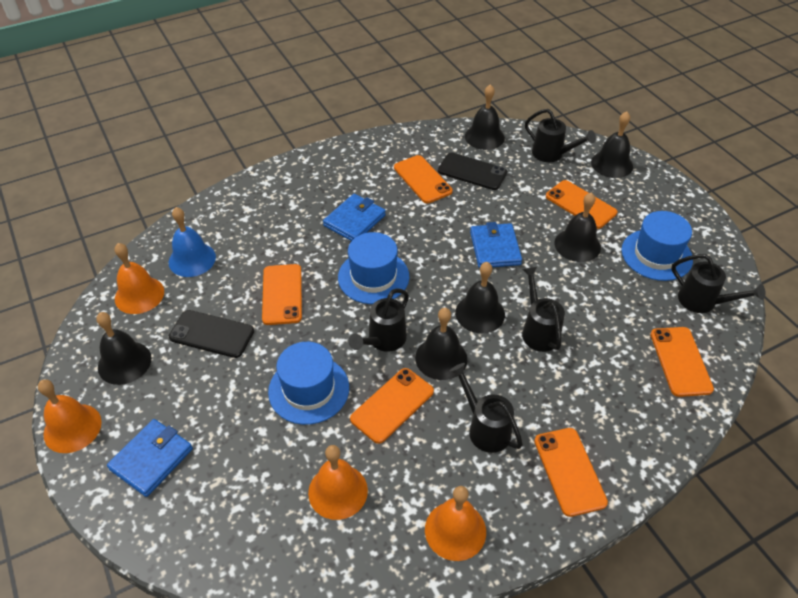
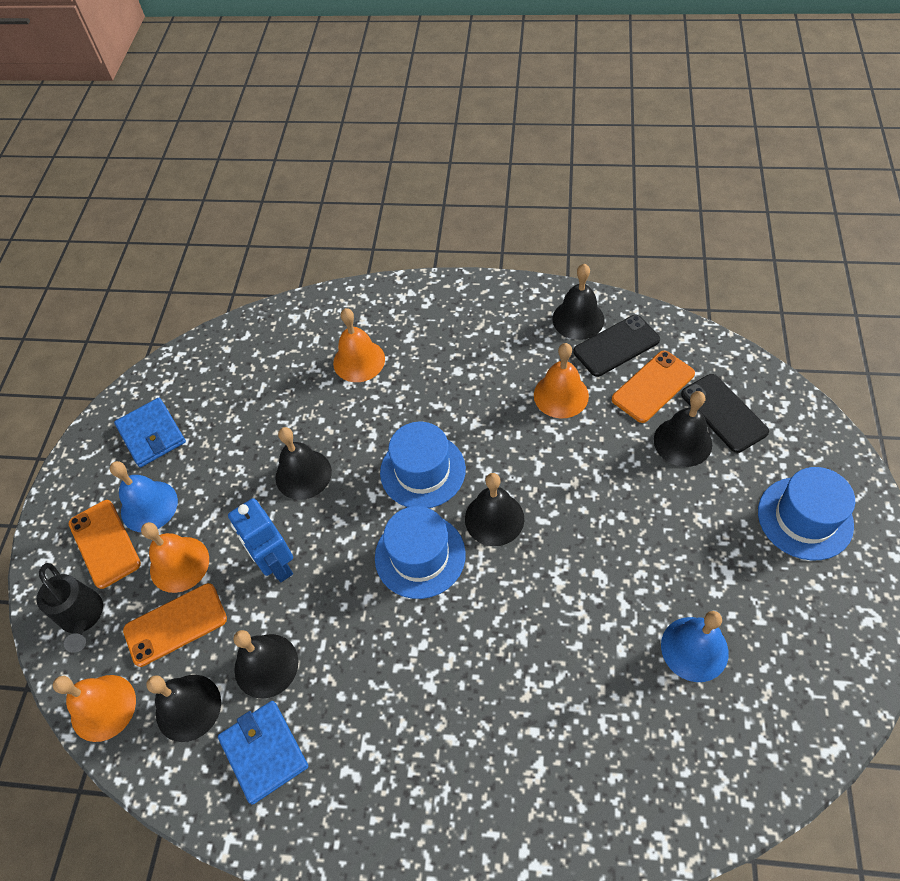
black watering can: [349,288,409,352] [450,363,523,453] [522,267,565,352] [525,109,596,162] [671,254,765,313] = 5 -> [37,563,103,653] = 1
blue bell: [168,207,216,277] = 1 -> [110,461,178,532] [661,611,729,682] = 2
blue robot: none = 0 -> [228,498,293,582] = 1
blue wallet: [107,419,193,497] [323,194,386,241] [470,222,522,268] = 3 -> [114,398,186,467] [218,701,308,805] = 2
orange phone: [262,264,302,325] [350,368,434,444] [394,155,453,203] [534,428,608,517] [546,180,617,229] [650,327,714,397] = 6 -> [69,500,141,589] [123,583,227,667] [612,351,695,423] = 3

